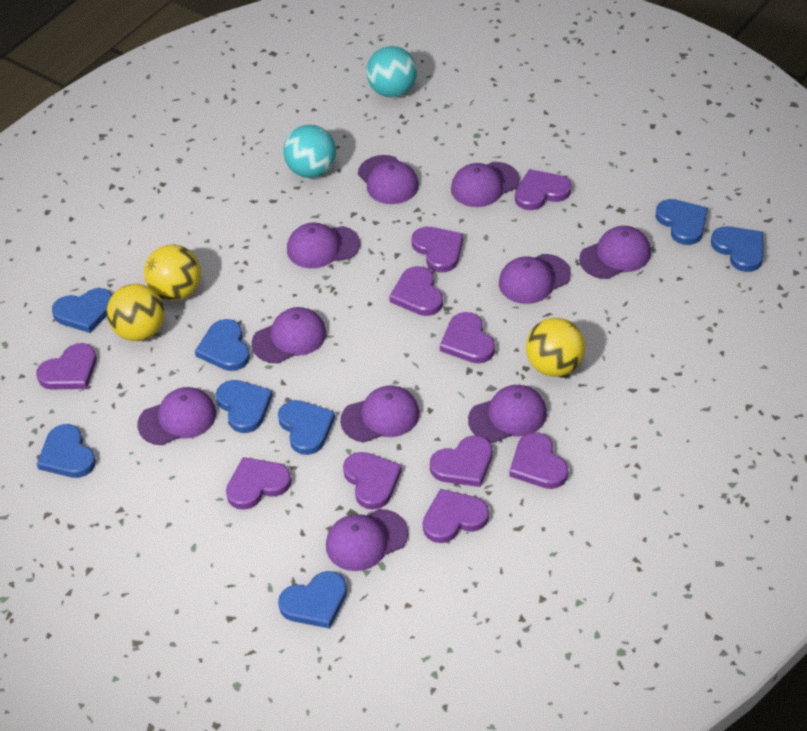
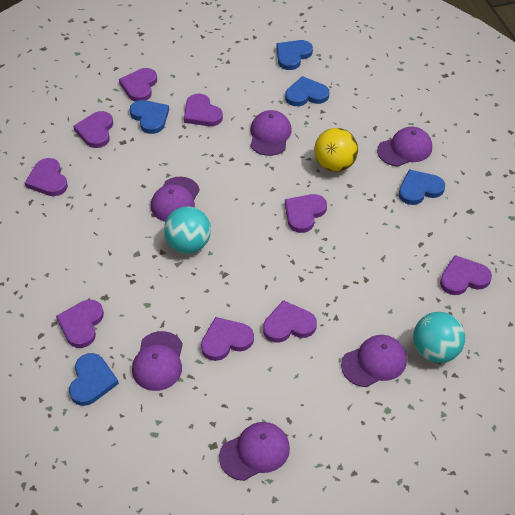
blue heart: [37,424,96,478] [52,288,112,333] [195,319,250,371] [216,380,273,433] [278,400,335,455] [278,571,347,629] [656,199,708,245] [711,226,764,272] = 8 -> [69,353,119,406] [130,100,169,134] [276,40,313,70] [285,76,329,106] [399,169,445,205] = 5
purple cap: [137,387,216,445] [252,307,327,363] [287,222,360,268] [326,509,408,571] [340,386,420,442] [358,155,419,204] [451,162,520,207] [468,385,547,443] [499,254,571,304] [579,226,651,279] = 10 -> [132,331,183,391] [151,177,200,222] [219,422,290,481] [250,110,292,156] [341,335,407,387] [377,127,432,167] = 6
purple heart: [37,343,97,389] [226,457,291,510] [343,452,402,510] [389,266,443,316] [411,227,463,272] [423,489,489,543] [430,435,492,487] [440,312,495,363] [509,432,568,489] [515,169,571,210] = 10 -> [25,158,68,196] [56,300,104,348] [73,111,113,148] [119,68,157,102] [184,94,223,126] [201,317,254,361] [263,300,317,342] [285,194,327,233] [440,255,492,295] = 9
yellow ball: [107,284,164,341] [144,245,201,301] [526,318,585,377] = 3 -> [314,128,358,172] = 1

